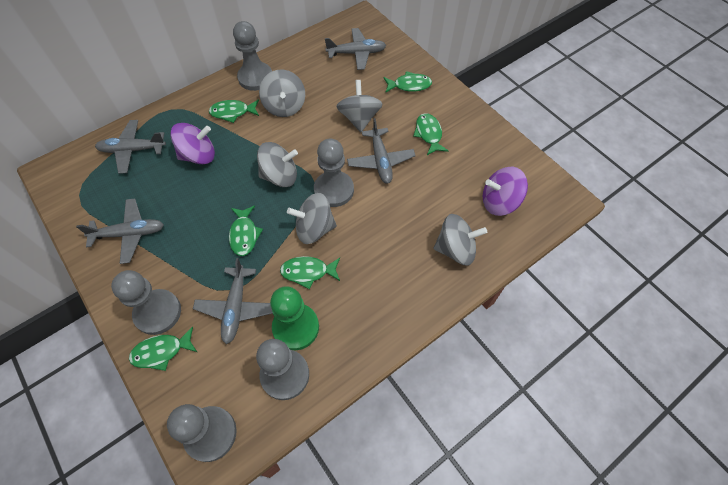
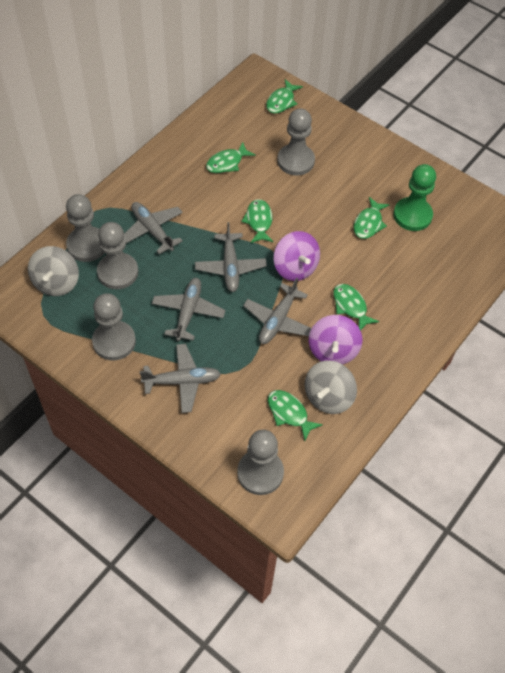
grey spinning top: [257,142,298,187] [259,70,305,117] [287,193,337,244] [336,80,383,132] [434,214,487,266] = 5 -> [28,246,79,296] [305,360,357,414] = 2

